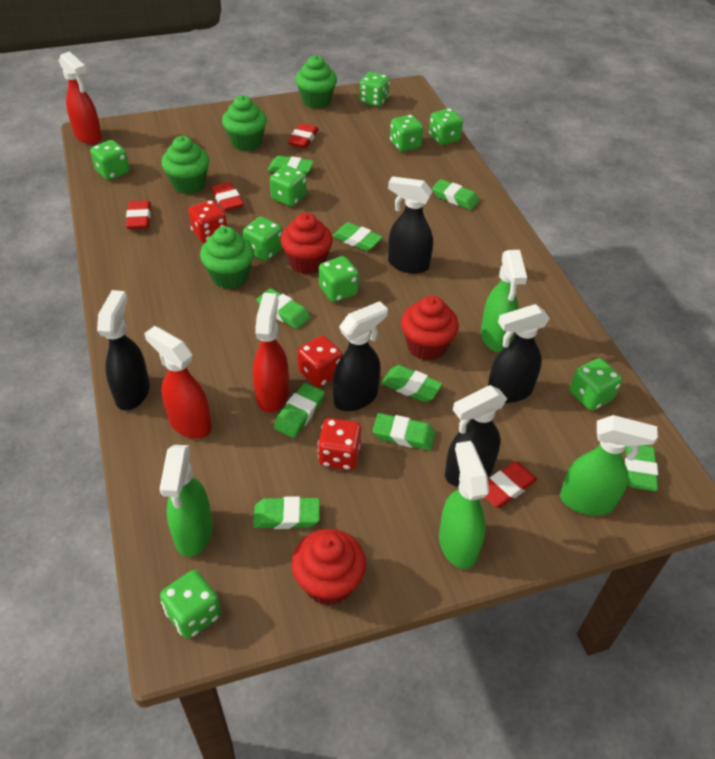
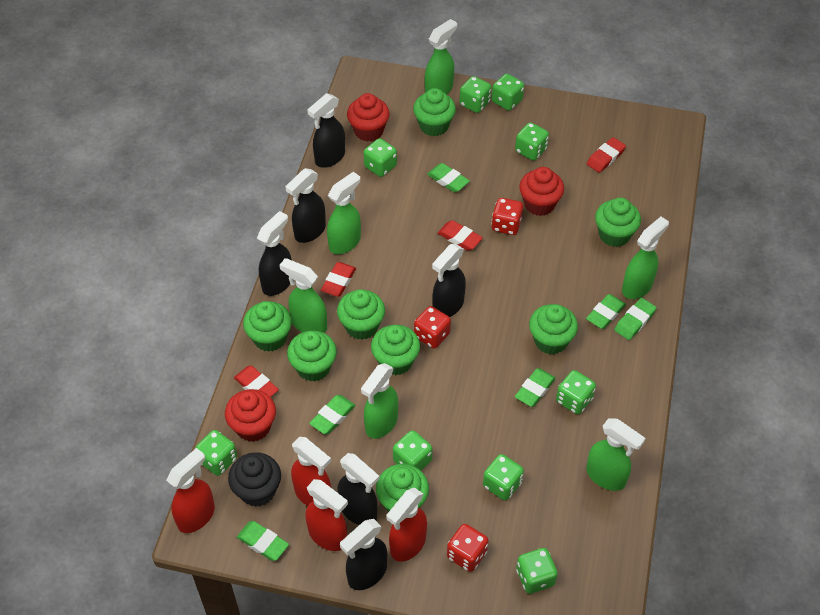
black cupcake: none = 0 -> [228,452,281,507] = 1
black spray bottle: [97,290,150,411] [333,301,388,411] [388,176,433,274] [445,385,507,487] [488,304,550,403] = 5 -> [257,211,292,296] [285,168,326,243] [307,93,345,168] [338,453,380,525] [340,519,387,590] [432,244,466,317] = 6
green cupcake: [161,136,209,194] [200,226,254,289] [222,95,267,151] [295,55,337,109] = 4 -> [243,301,292,352] [287,331,337,382] [337,289,385,340] [371,325,420,375] [376,464,429,512] [413,88,456,136] [529,304,578,355] [595,197,641,247] = 8
green eraser: [253,496,320,529] [257,288,310,329] [267,156,314,174] [274,383,325,438] [332,222,383,251] [373,413,435,450] [381,365,442,402] [432,179,479,210] [625,445,658,491] = 9 -> [237,521,289,561] [309,395,356,434] [427,163,470,192] [515,368,556,407] [586,294,626,329] [614,298,657,340] = 6
green spray bottle: [160,445,213,557] [439,441,489,569] [481,250,527,352] [560,415,658,515] = 4 -> [279,258,327,333] [327,172,361,254] [361,363,398,439] [425,19,457,95] [586,419,646,491] [622,217,669,299] = 6
red spray bottle: [59,51,102,144] [144,326,212,439] [253,293,289,413] = 3 -> [166,448,215,533] [291,437,331,506] [305,479,348,551] [387,488,427,562] = 4

